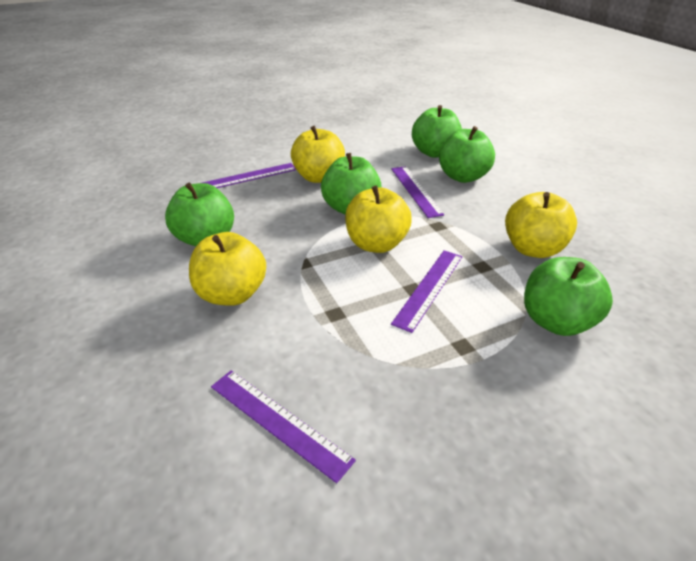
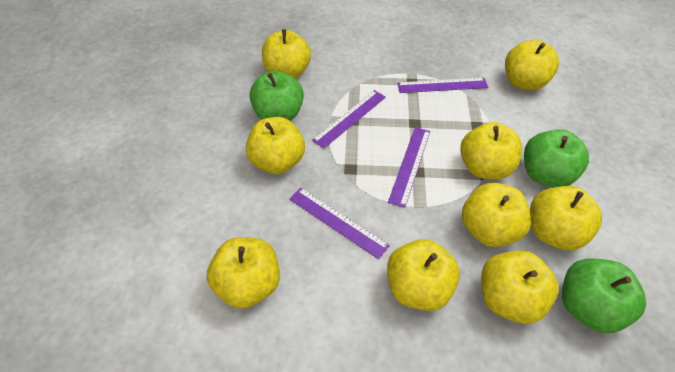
green apple: [165,183,234,246] [321,153,382,215] [412,105,462,158] [439,126,495,183] [524,257,613,336] = 5 -> [249,71,304,121] [524,130,589,188] [562,259,646,333] = 3
yellow apple: [189,232,266,306] [291,126,345,183] [345,186,412,253] [505,192,577,258] = 4 -> [207,237,280,309] [246,117,305,174] [262,29,311,79] [387,239,460,311] [460,122,522,179] [462,183,531,247] [481,250,558,324] [505,40,559,91] [530,186,602,250] = 9

